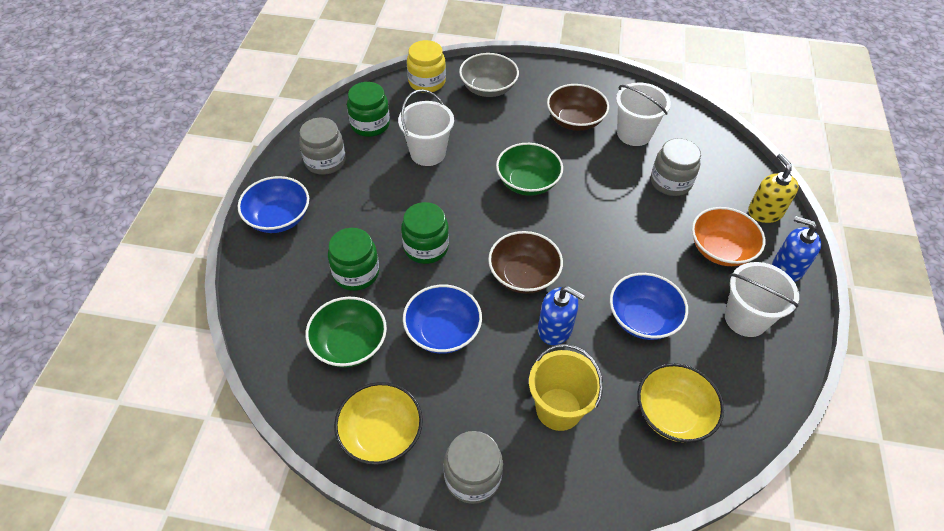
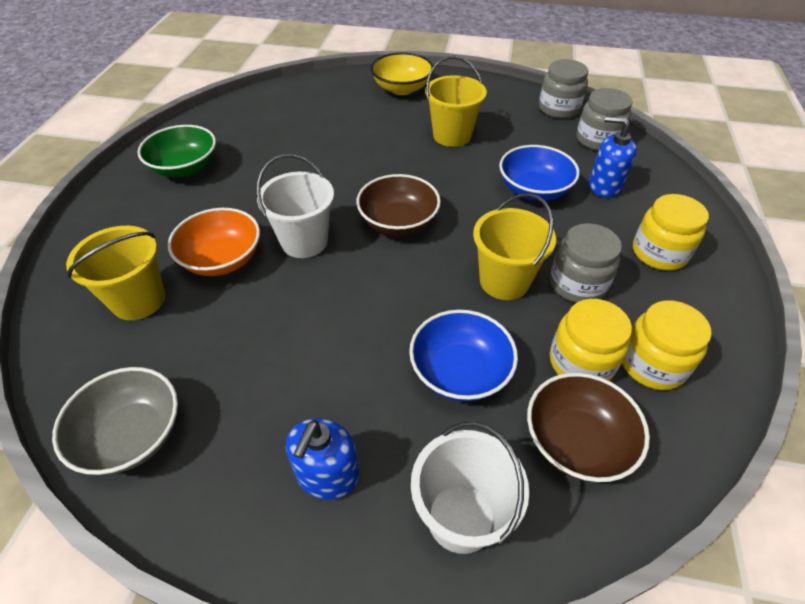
blue bowl: [238,176,309,233] [403,285,482,354] [610,273,688,340] = 3 -> [409,310,518,402] [499,145,580,201] = 2
green bowl: [305,297,387,368] [496,143,563,196] = 2 -> [138,125,216,177] = 1
green jar: [328,228,379,291] [347,82,390,137] [401,202,449,264] = 3 -> none = 0
white bucket: [398,89,454,166] [616,83,671,146] [725,262,799,337] = 3 -> [257,154,334,258] [411,422,529,554] = 2
yellow bowl: [334,382,423,465] [637,363,724,443] = 2 -> [370,52,433,95] = 1
yellow bucket: [529,344,603,431] = 1 -> [66,226,165,320] [425,56,487,147] [473,193,556,300] = 3
yellow jar: [407,40,446,93] = 1 -> [550,299,632,381] [622,300,712,390] [633,194,709,270] = 3
yellow soap dispenser: [748,154,799,223] = 1 -> none = 0

